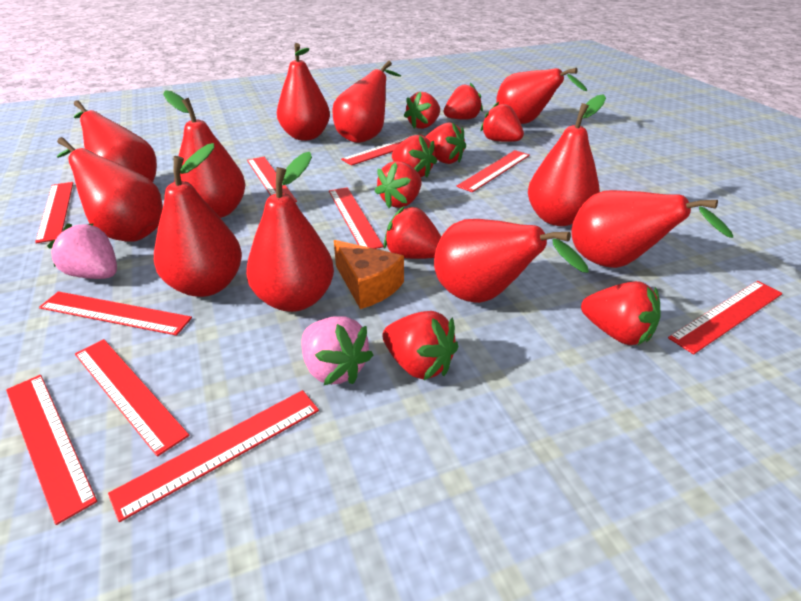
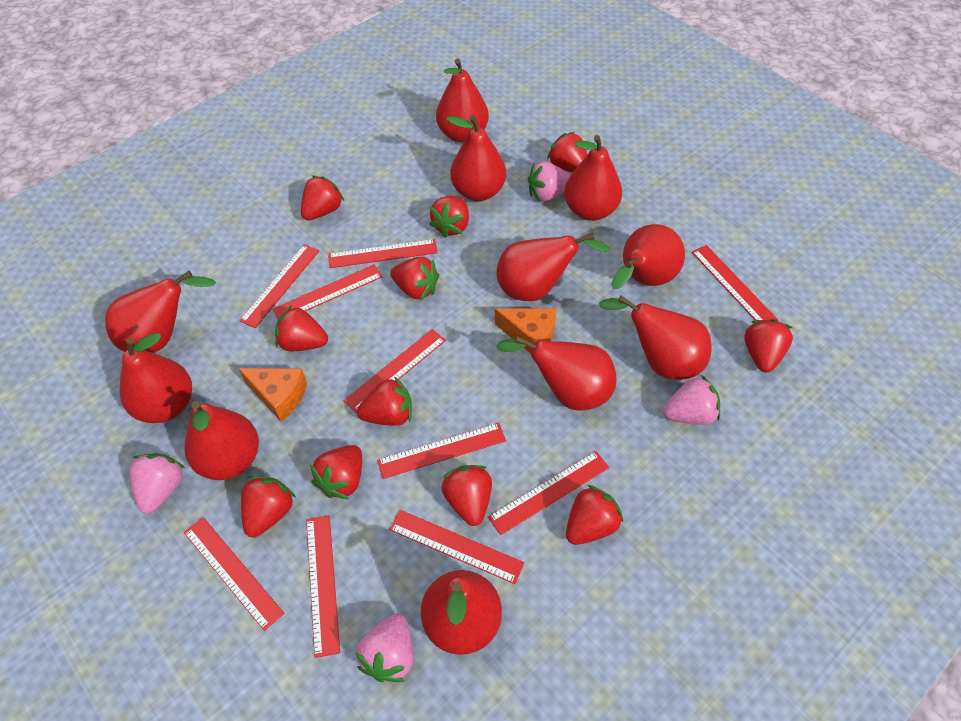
orange cheese: [334,240,404,309] = 1 -> [238,368,307,422] [495,308,556,353] = 2
pink strawberry: [47,223,117,279] [301,316,373,385] = 2 -> [129,454,185,514] [356,613,413,682] [528,161,570,201] [663,375,720,425] = 4
red strawberry: [375,161,422,208] [382,311,459,381] [384,207,441,259] [392,135,437,178] [404,91,440,129] [425,122,466,164] [444,83,483,120] [481,102,524,142] [581,281,660,345] = 9 -> [241,476,296,537] [275,305,328,351] [301,176,344,220] [310,445,362,499] [357,376,412,426] [390,257,439,300] [429,196,469,238] [441,465,492,526] [547,132,587,173] [566,485,623,545] [744,319,793,372] = 11

